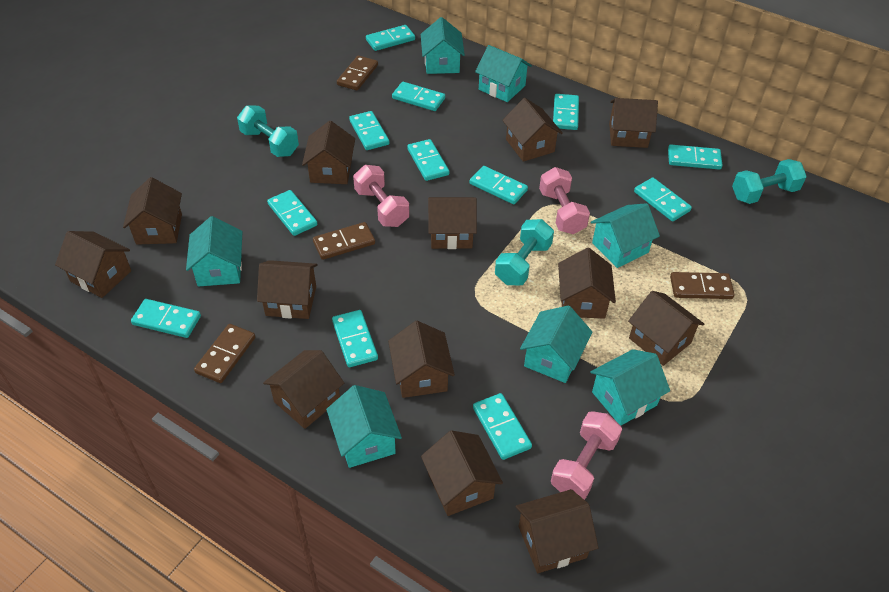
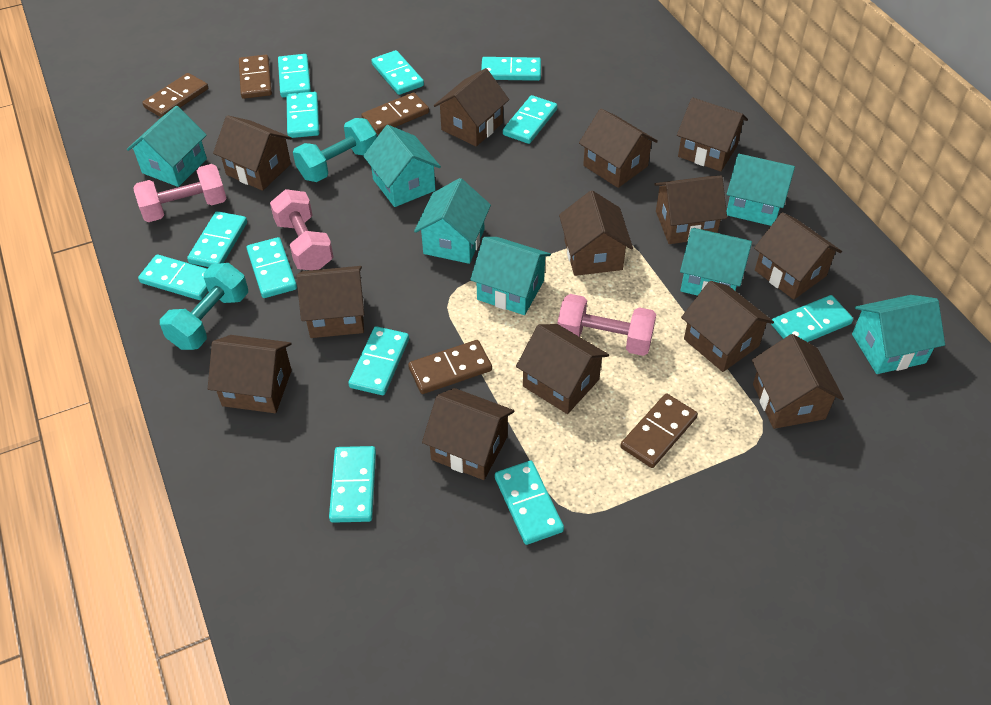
brown domino: [194,324,255,383] [313,222,375,260] [337,56,378,91] [670,272,735,299] = 4 -> [142,73,208,117] [239,55,272,99] [361,92,429,134] [408,340,492,394] [621,393,698,468] = 5
turquoise dumbbell: [237,106,299,157] [495,219,554,285] [732,159,807,204] = 3 -> [160,263,248,350] [293,118,377,182] = 2

